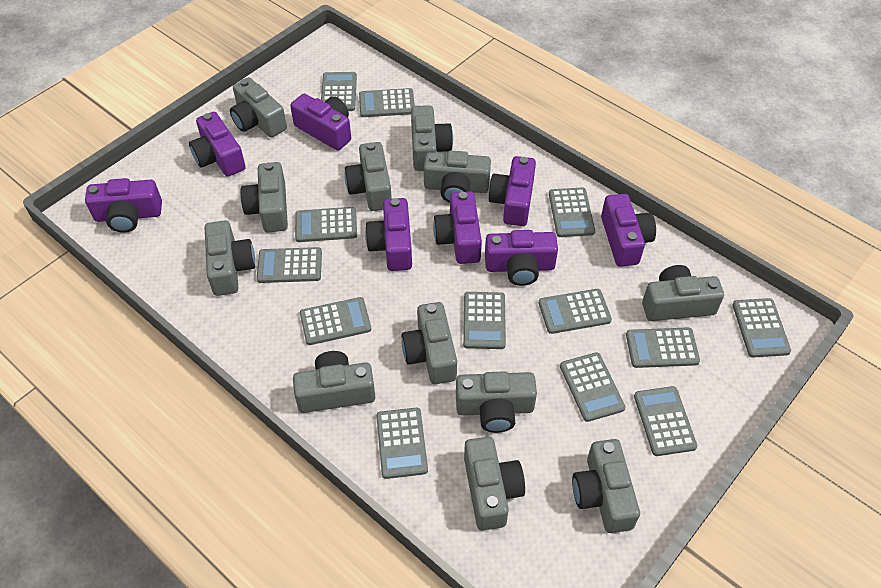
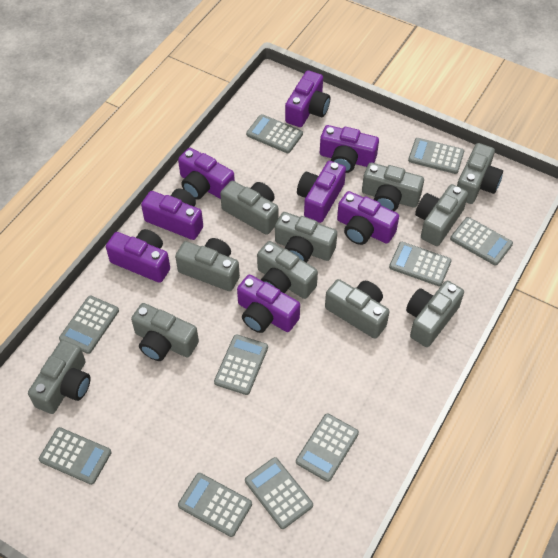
grey calculator: [257,247,322,283] [295,207,357,242] [300,297,371,345] [321,72,357,111] [359,88,415,117] [376,408,428,479] [463,292,506,349] [539,289,612,334] [549,188,595,237] [560,352,626,422] [626,327,700,368] [634,386,697,456] [732,298,791,358] = 13 -> [39,427,112,485] [59,296,119,354] [178,473,252,537] [214,334,268,395] [245,457,313,529] [246,114,303,153] [296,413,359,482] [389,242,451,286] [408,138,464,174] [450,217,513,266] = 10
grey camera: [205,220,255,296] [230,77,287,138] [241,162,288,232] [293,351,375,413] [345,142,392,211] [402,302,457,384] [411,105,453,171] [424,151,491,203] [456,371,537,433] [464,436,525,531] [572,439,640,533] [642,265,724,321] = 12 -> [28,340,91,414] [131,303,199,361] [175,238,240,291] [220,181,278,235] [257,241,318,299] [275,212,337,263] [325,279,390,339] [362,163,424,211] [406,281,464,347] [415,184,468,246] [457,143,503,204] = 11

